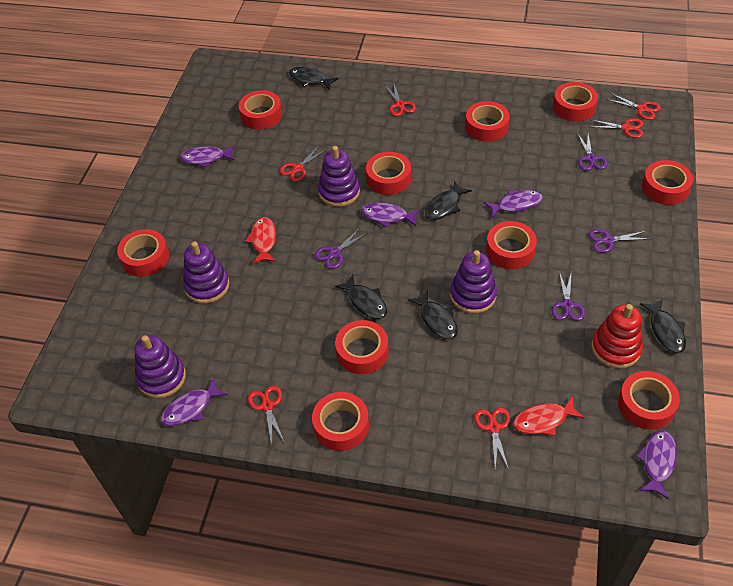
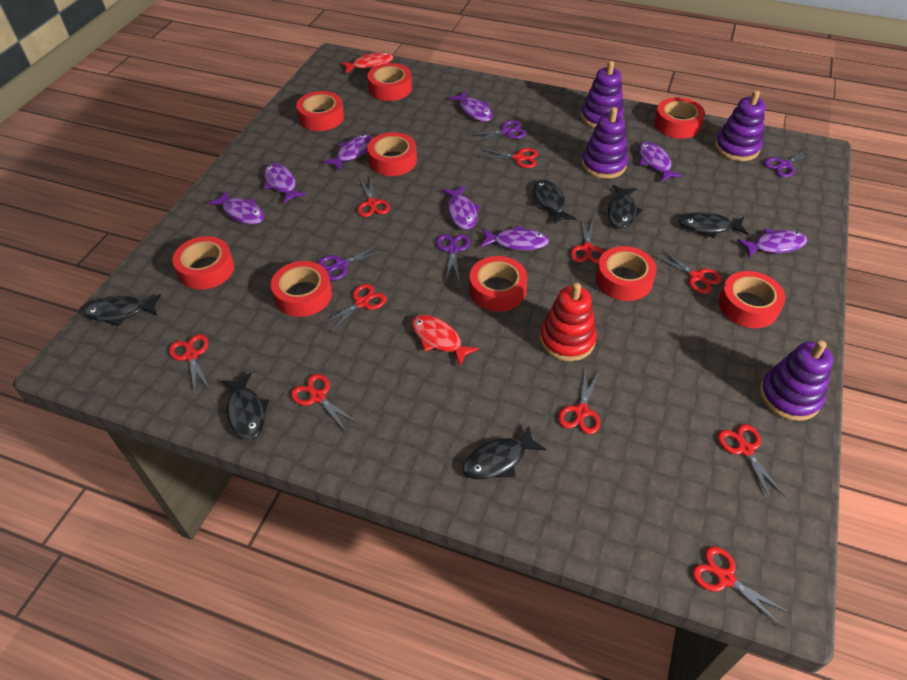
black fish: [289,67,338,90] [335,275,387,319] [408,290,458,339] [425,181,472,220] [640,299,686,353] = 5 -> [84,294,161,326] [221,372,269,440] [462,425,546,479] [533,180,576,224] [608,185,643,229] [679,212,748,238] = 6
purple fish: [161,378,228,426] [180,145,235,167] [361,202,420,228] [484,190,543,218] [636,430,677,499] = 5 -> [208,191,264,224] [264,163,306,203] [323,135,373,171] [442,186,480,230] [448,91,493,122] [480,225,549,250] [638,141,683,182] [737,229,807,257] = 8
red scissors: [248,385,285,446] [279,146,327,182] [384,84,416,116] [474,408,510,470] [591,119,644,138] [606,93,661,120] = 6 -> [169,334,210,394] [291,374,359,433] [320,284,387,333] [357,177,390,217] [478,148,538,168] [558,368,600,434] [570,218,604,264] [654,249,722,294] [692,547,791,628] [718,424,785,501] = 10
red tape: [117,229,169,277] [239,90,282,130] [312,392,369,451] [335,320,389,374] [366,152,411,195] [465,101,510,142] [486,221,537,269] [553,82,598,122] [618,371,680,430] [642,160,693,205] = 10 -> [172,236,234,290] [271,261,332,317] [296,91,344,131] [367,63,412,101] [367,132,417,176] [469,256,527,312] [596,246,657,301] [654,97,705,139] [718,271,785,328] = 9

